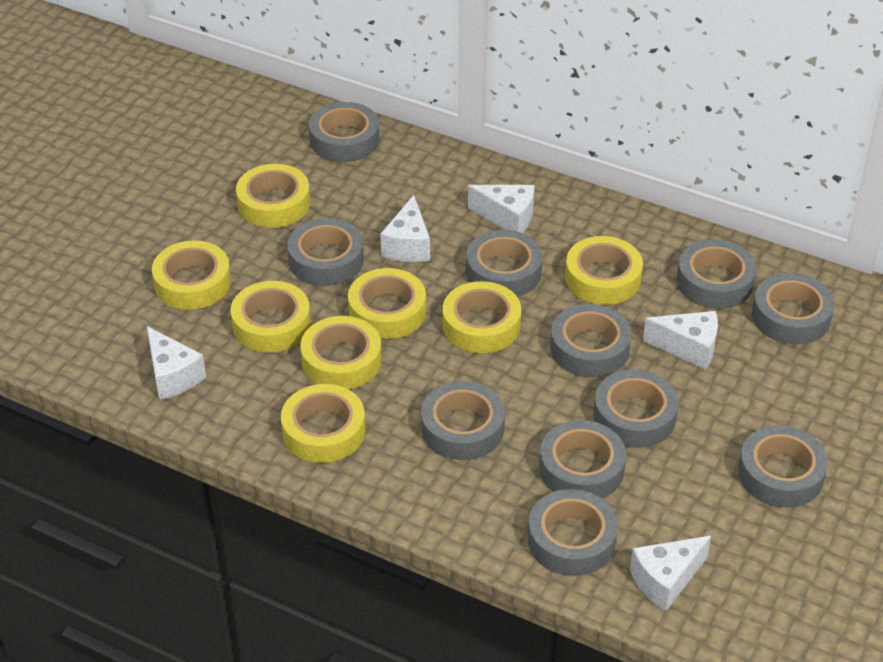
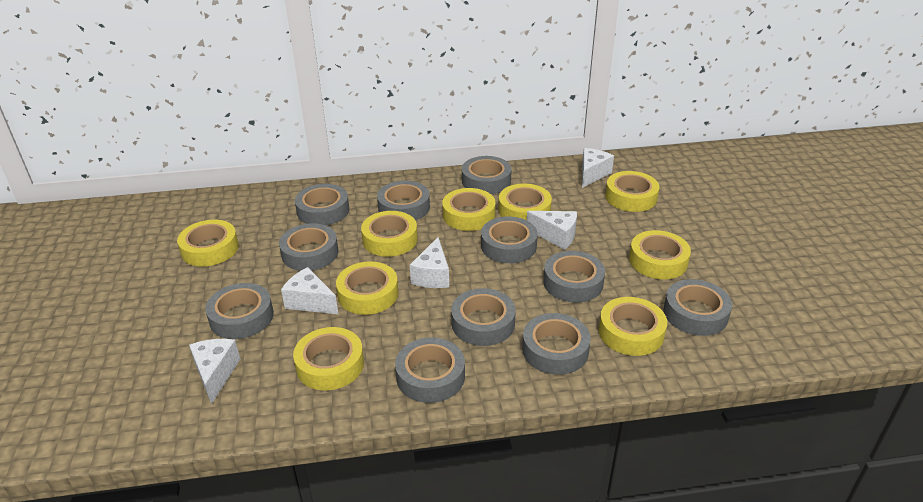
yellow tape: [152,240,231,310] [231,281,311,353] [236,164,310,228] [281,384,365,463] [301,316,382,389] [348,268,426,339] [443,281,521,353] [565,236,643,305] = 8 -> [177,220,239,266] [293,327,364,390] [336,261,398,315] [361,211,418,257] [442,188,496,231] [498,184,552,220] [599,297,667,356] [605,171,659,212] [629,230,691,279] = 9

